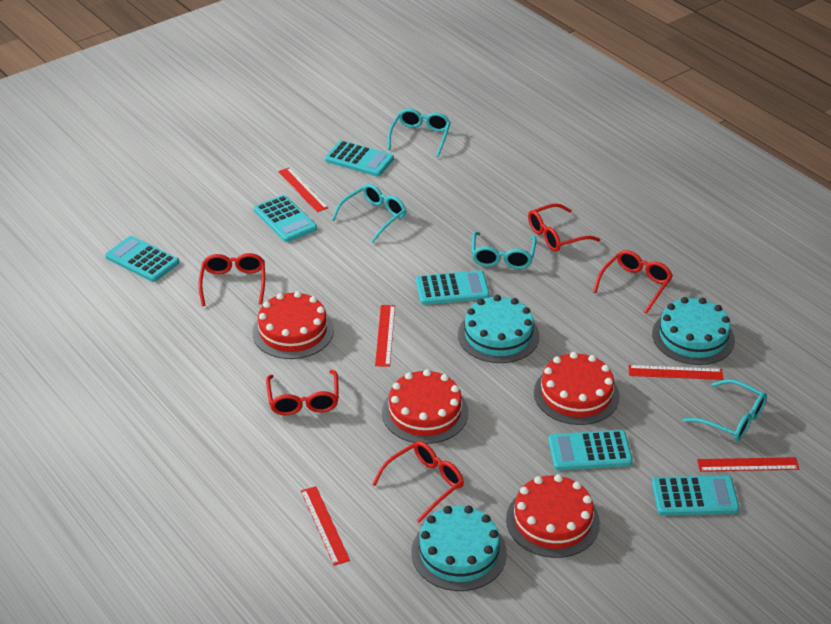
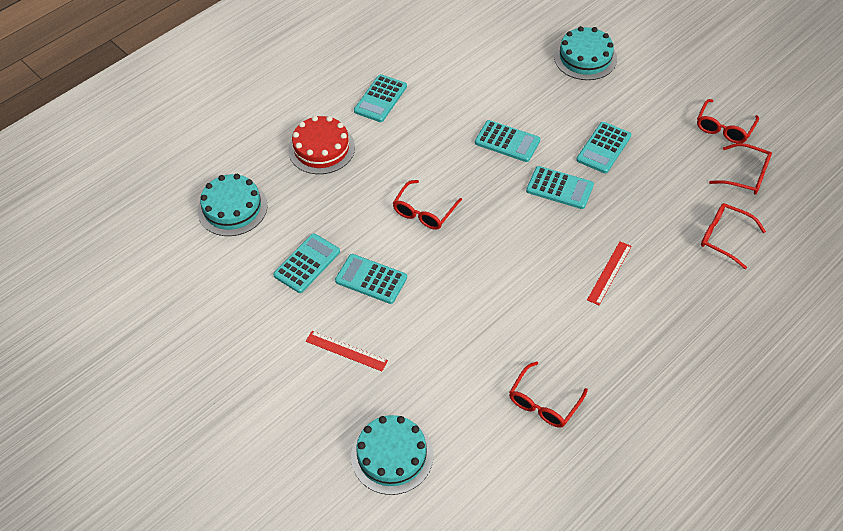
red cake: [252,291,334,359] [382,369,468,444] [506,474,600,558] [534,352,619,425] = 4 -> [288,116,355,174] = 1
red ruler: [278,167,328,212] [301,486,350,566] [375,305,395,367] [628,365,723,380] [697,457,799,472] = 5 -> [306,331,388,371] [587,241,632,305] = 2
turquoise glasses: [332,184,406,243] [387,109,451,157] [471,232,537,269] [683,379,767,441] = 4 -> none = 0

